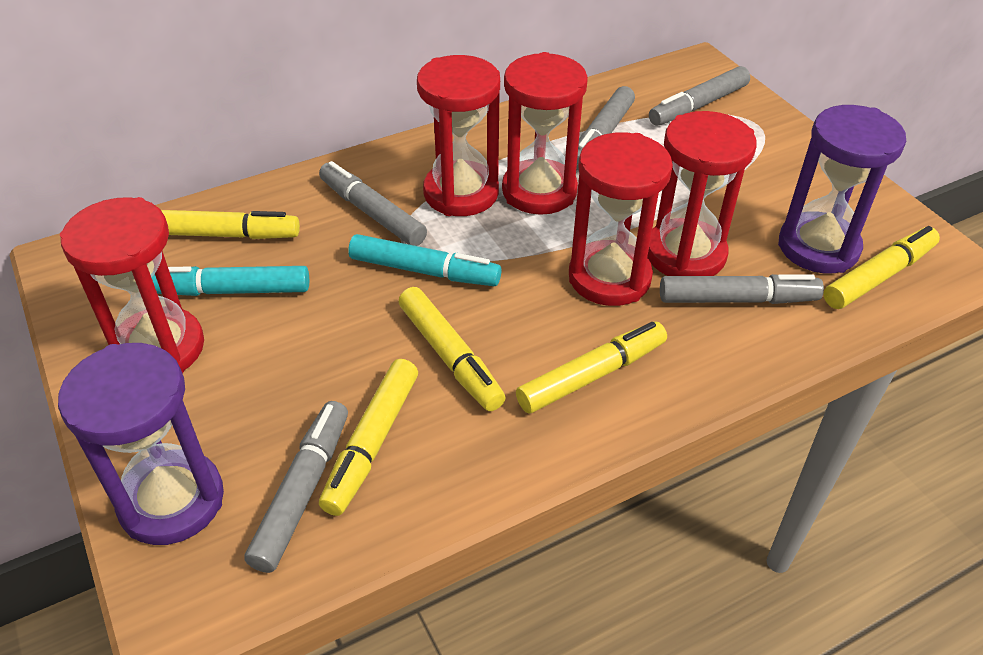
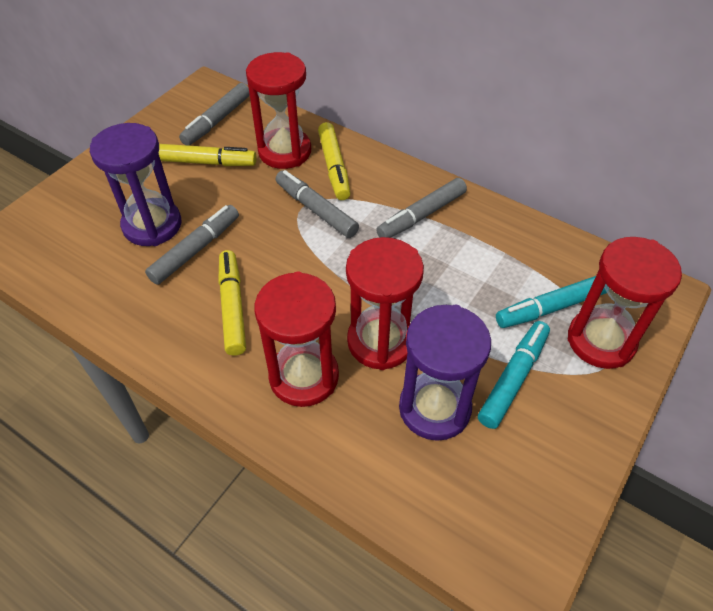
grey marker: [244,401,348,573] [319,161,427,246] [576,86,635,170] [649,66,750,126] [660,274,824,304] = 5 -> [145,205,239,285] [179,83,250,146] [276,170,359,238] [376,178,467,238] = 4
red hourglass: [60,197,204,373] [417,55,500,216] [502,52,588,215] [569,132,673,306] [647,111,756,276] = 5 -> [246,52,311,169] [255,271,339,407] [346,237,424,370] [568,237,682,369] = 4
yellow marker: [161,210,300,239] [319,359,418,516] [398,287,506,411] [516,322,667,414] [823,226,940,309] = 5 -> [158,144,257,166] [218,250,246,356] [318,122,350,200] = 3

